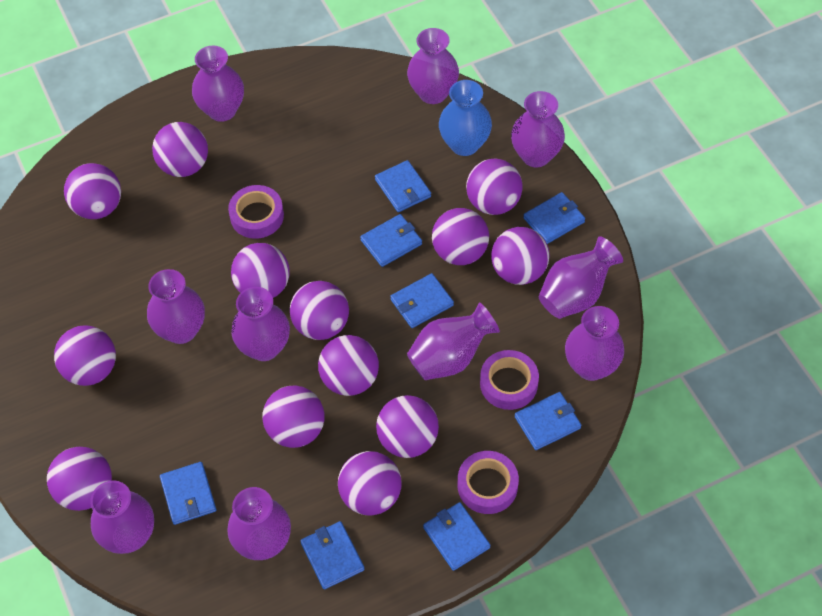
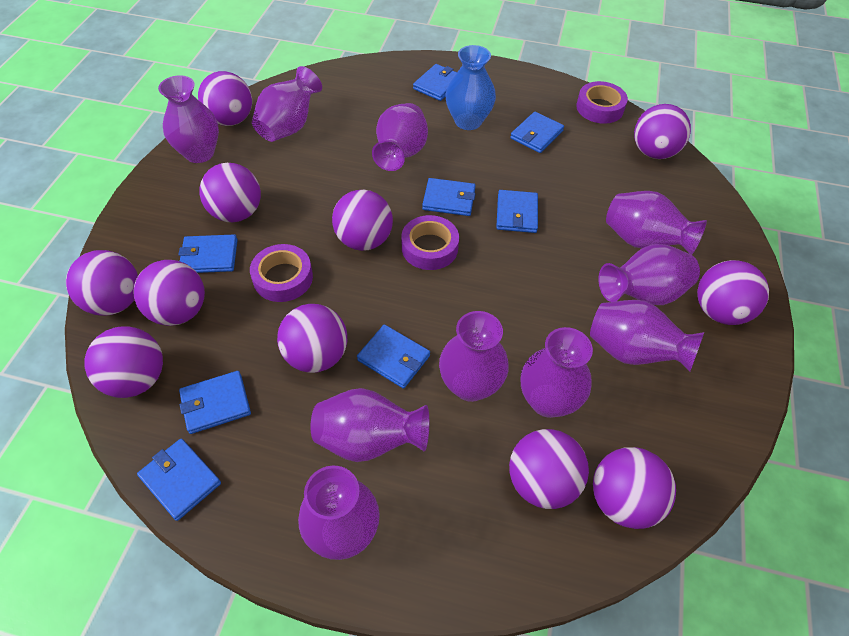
purple ball: [47,447,112,511] [54,325,116,386] [64,163,121,219] [152,122,208,177] [231,243,290,298] [262,386,325,448] [290,281,349,340] [318,335,379,396] [338,451,402,515] [376,395,439,458] [432,208,489,265] [466,159,523,215] [491,227,550,285] = 13 -> [66,250,138,316] [84,326,163,398] [133,260,205,326] [198,71,252,126] [199,163,261,222] [277,304,347,373] [332,190,393,251] [509,429,589,509] [593,447,676,529] [634,104,691,159] [697,260,769,325] = 11

